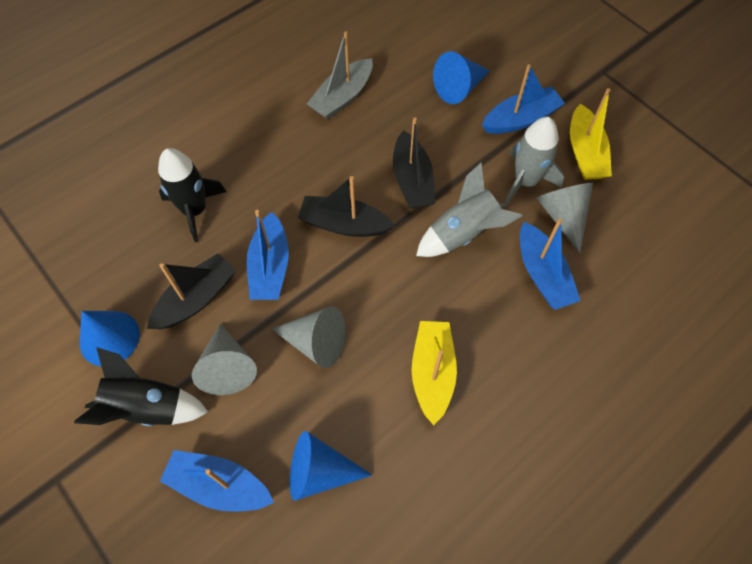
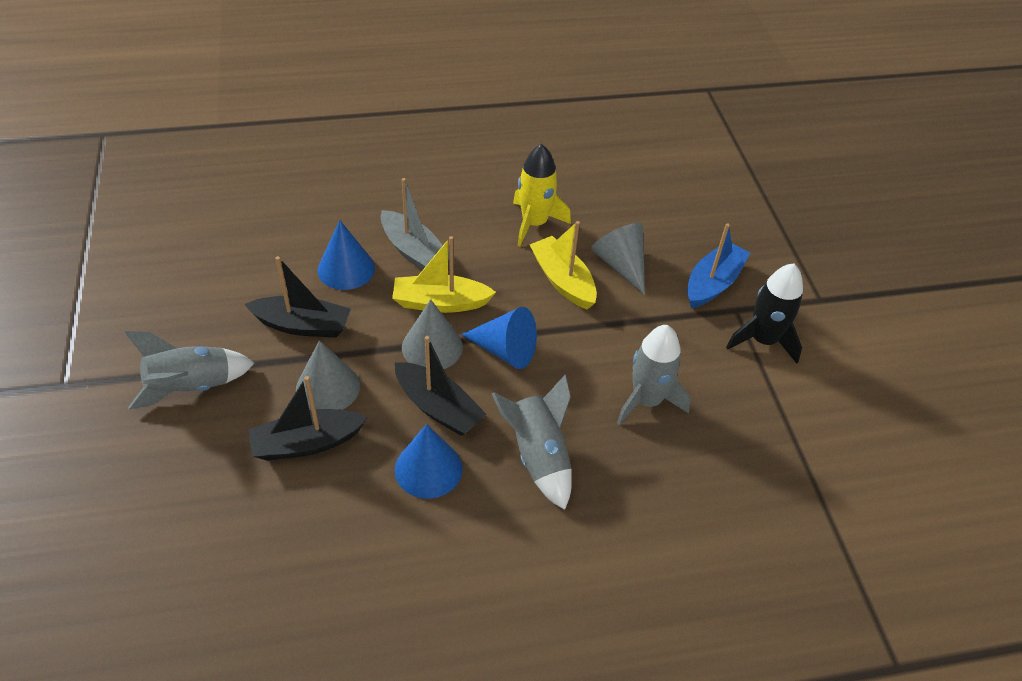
black rocket: [74,347,208,426] [158,148,226,242] = 2 -> [726,263,803,364] = 1
blue boat: [160,450,274,512] [247,210,289,300] [482,64,565,134] [520,218,581,310] = 4 -> [687,223,750,308] = 1
grey rocket: [416,162,522,257] [504,117,564,206] = 2 -> [125,331,254,409] [492,374,572,510] [617,325,691,425] = 3
yellow rocket: none = 0 -> [513,144,571,246] = 1

